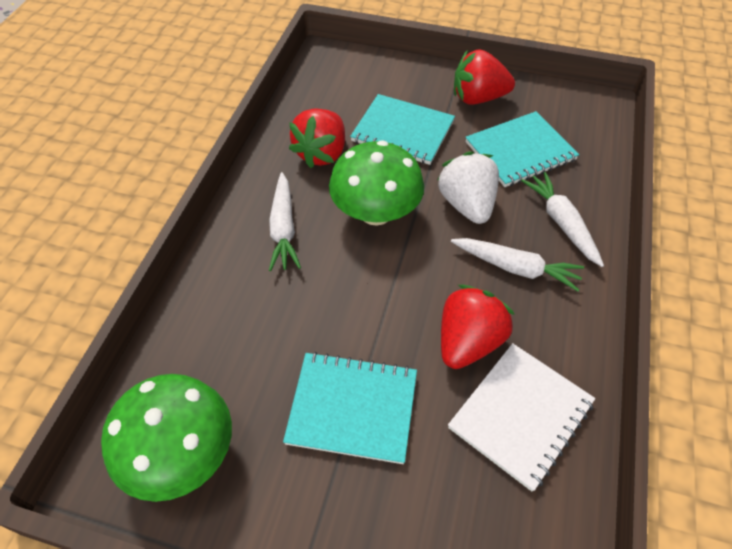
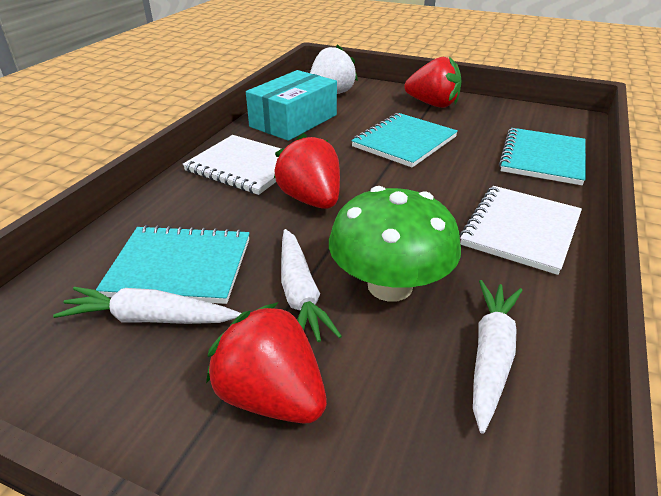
green mushroom: [101,374,232,502] [329,140,424,226] = 2 -> [329,186,461,302] = 1
turquoise box: none = 0 -> [246,70,337,141] = 1
white notebook: [448,343,595,491] = 1 -> [183,135,281,195] [460,186,582,275] = 2

